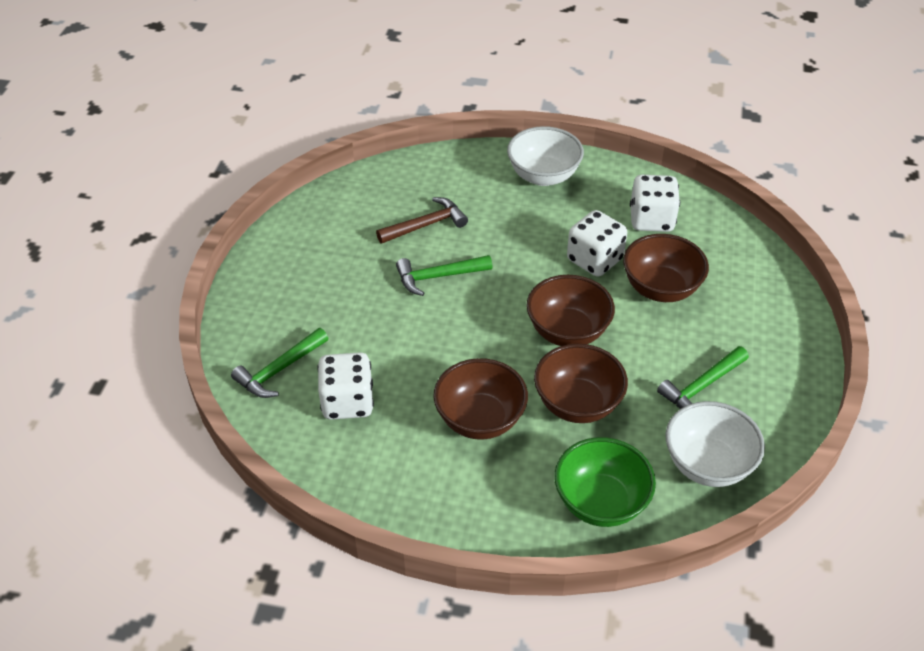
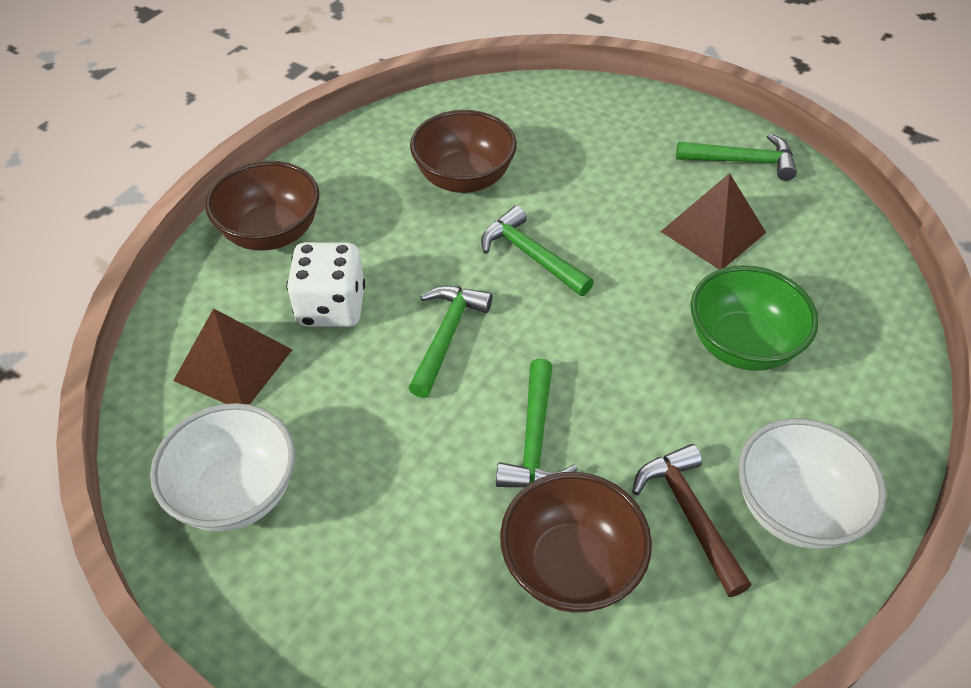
brown bowl: [433,358,528,440] [526,275,615,346] [534,344,628,423] [623,234,709,302] = 4 -> [205,161,319,251] [410,110,517,193] [500,472,652,613] = 3
brown pyramid: none = 0 -> [173,308,293,405] [660,173,766,269] = 2
green hammer: [231,328,328,398] [396,255,493,296] [657,346,749,409] = 3 -> [408,286,493,398] [481,206,594,296] [496,358,578,487] [676,133,797,181] = 4
white dice: [317,352,374,420] [567,210,627,277] [630,175,680,232] = 3 -> [286,242,365,327] = 1

